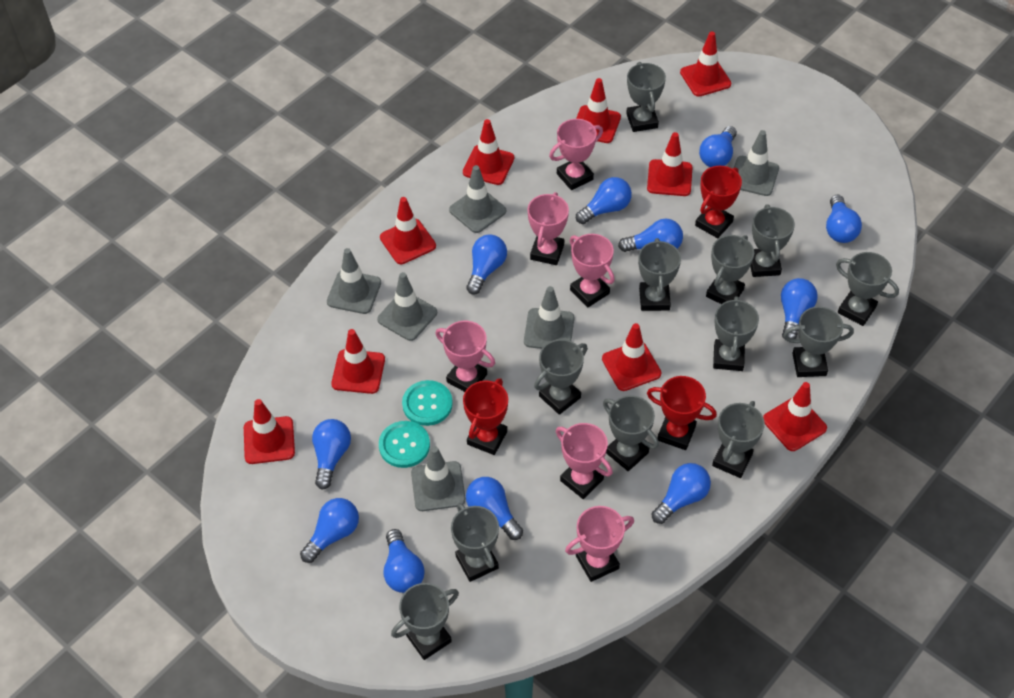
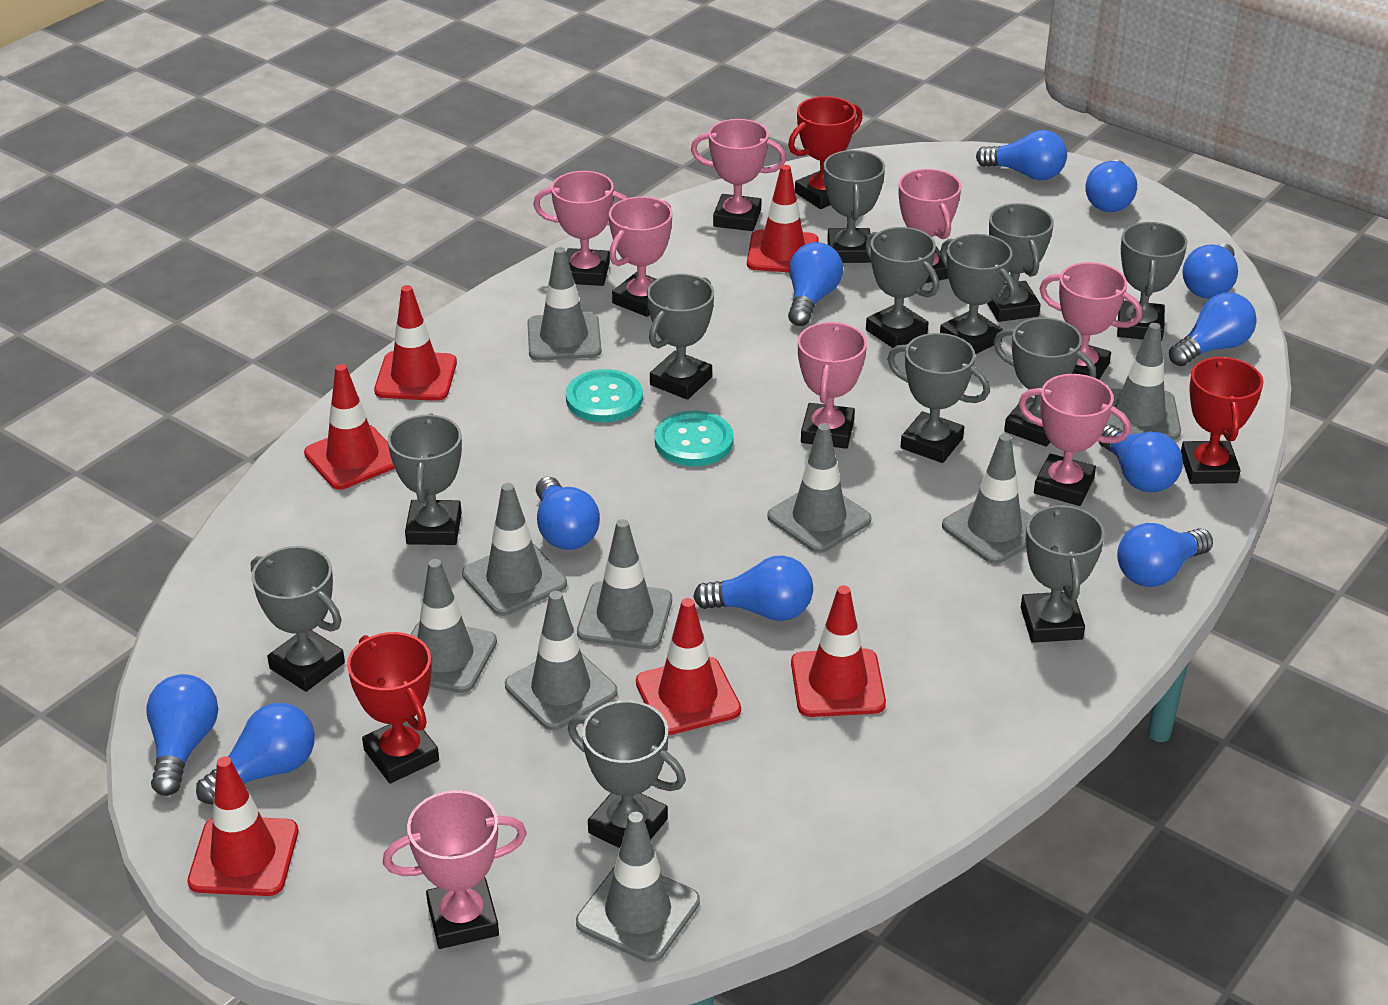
grey traffic cone: [327,248,381,314] [377,272,437,341] [411,446,466,511] [449,165,506,233] [524,286,574,349] [734,130,779,196] = 6 -> [410,559,497,693] [462,483,567,616] [505,591,618,730] [527,247,601,361] [576,812,700,963] [577,519,672,649] [767,423,871,553] [942,434,1031,564] [1106,323,1181,440] = 9
pink trophy: [435,321,495,392] [528,192,569,265] [549,119,603,190] [556,423,613,499] [565,506,634,582] [570,234,615,307] = 6 -> [383,790,527,949] [533,171,627,286] [609,196,672,317] [691,119,786,231] [798,322,867,449] [899,169,961,283] [1018,374,1131,506] [1039,262,1142,380] = 8
red traffic cone: [244,399,295,464] [331,329,385,394] [380,197,436,264] [463,119,514,185] [576,78,621,143] [602,323,661,391] [647,132,693,196] [680,31,731,97] [763,382,827,451] = 9 -> [188,756,298,896] [304,364,395,490] [374,285,457,401] [636,598,741,735] [747,165,819,272] [791,585,886,717] = 6

